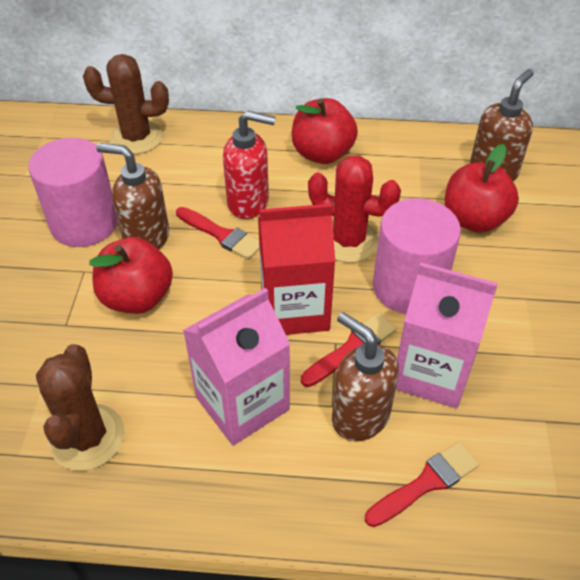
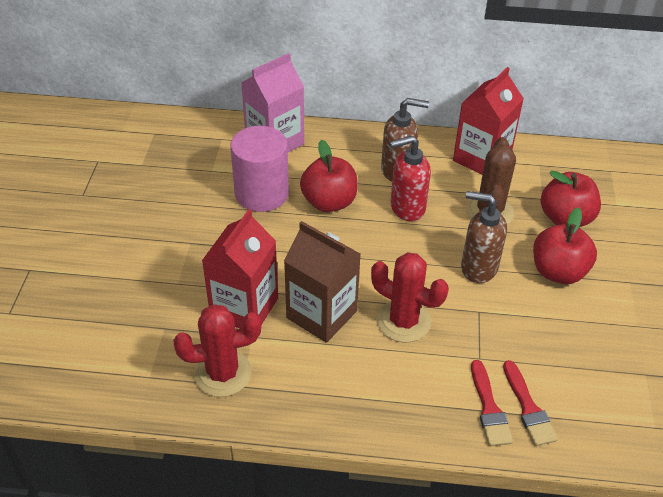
brown cactus: [36,344,124,471] [83,54,169,154] = 2 -> [466,137,516,225] = 1
brown carton: none = 0 -> [284,221,361,343] = 1
brown soap dispenser: [96,143,169,249] [332,312,399,442] [470,69,534,182] = 3 -> [381,98,429,181] [461,191,507,283] = 2
pink carton: [183,288,290,446] [396,263,498,408] = 2 -> [241,53,304,152] = 1
pink cylinder: [28,138,118,247] [373,198,461,314] = 2 -> [230,126,289,212] = 1
red brush: [176,207,259,260] [301,312,397,387] [365,442,479,527] = 3 -> [471,360,513,446] [503,360,558,446] = 2
red cactus: [308,156,401,263] = 1 -> [173,304,261,397] [371,252,449,343] = 2
red carton: [258,204,335,335] = 1 -> [202,209,278,328] [453,67,524,175] = 2

